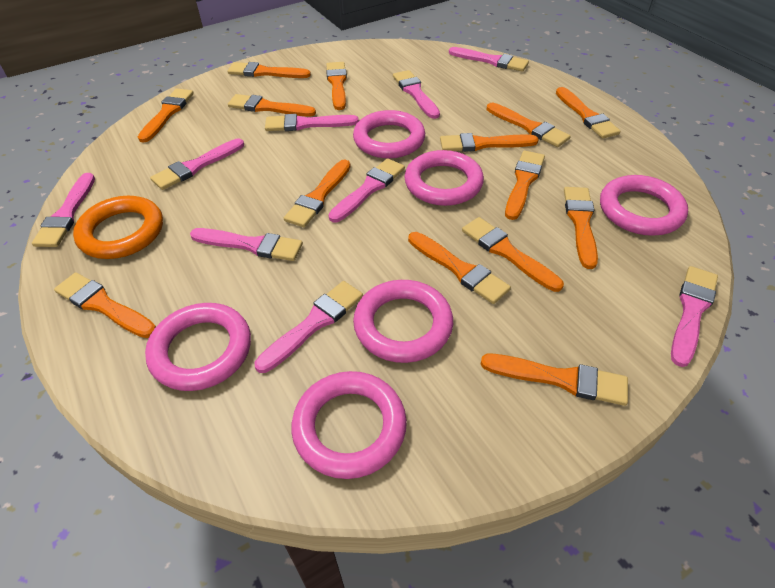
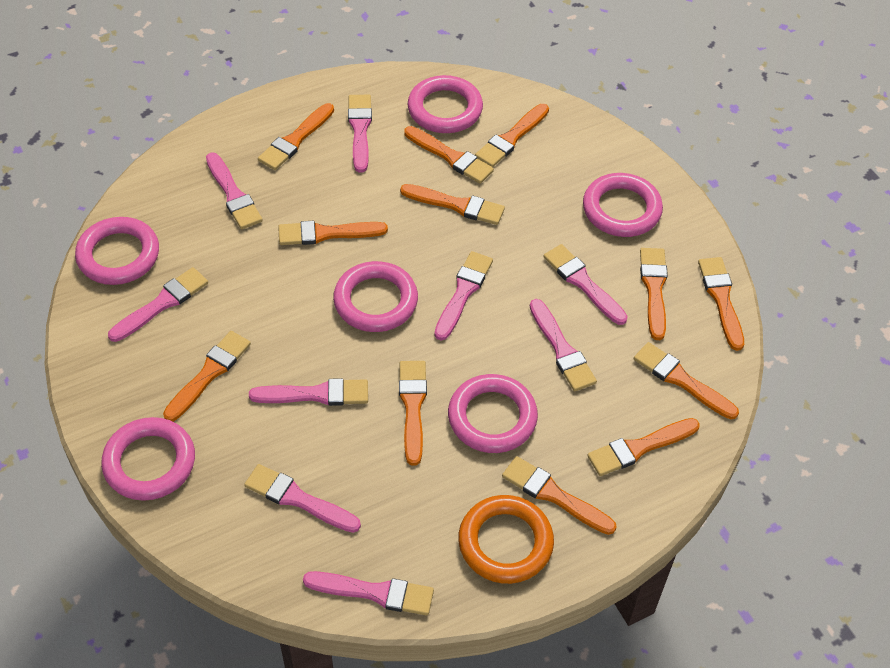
orange brush: [54,272,156,338] [138,88,194,143] [227,62,311,78] [228,94,316,117] [284,159,351,227] [326,62,347,110] [408,232,511,304] [440,133,539,152] [462,217,564,292] [481,354,628,406] [487,103,571,147] [505,151,545,220] [556,87,621,139] [564,187,598,269] = 14 -> [163,331,251,422] [258,103,334,170] [278,221,388,245] [399,361,427,466] [400,184,505,225] [404,126,494,184] [475,104,549,167] [502,456,617,535] [587,418,700,476] [634,342,739,419] [640,248,668,340] [698,257,744,351] = 12

